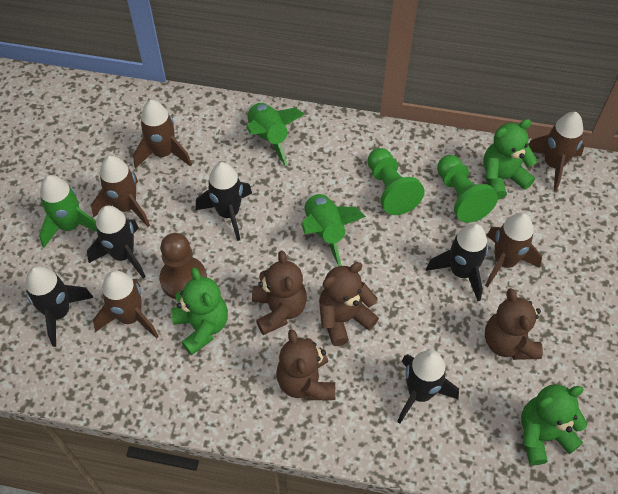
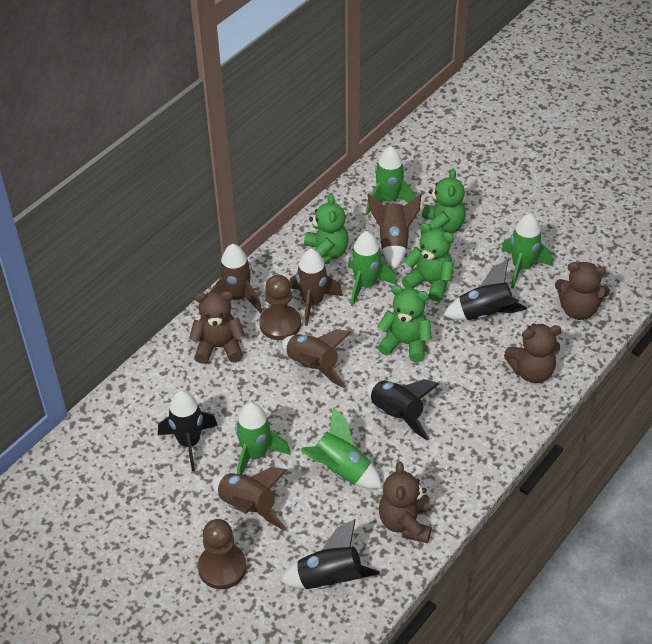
black rocket: [26,266,94,347] [87,205,146,279] [196,162,252,241] [397,350,459,424] [426,223,488,301] = 5 -> [158,390,218,471] [280,519,379,589] [367,379,439,441] [443,260,527,320] = 4
brown pawn: [159,233,207,299] = 1 -> [198,519,247,589] [259,275,301,340] = 2
green pawn: [368,148,425,215] [437,155,498,223] = 2 -> none = 0
green rocket: [39,175,97,248] [246,103,305,166] [301,192,366,266] = 3 -> [235,402,290,475] [301,407,382,489] [348,231,397,306] [366,146,416,214] [501,213,553,288] = 5
green teddy bear: [171,268,228,355] [483,119,537,199] [521,384,587,465] = 3 -> [304,193,349,264] [377,285,432,362] [402,223,454,302] [421,169,466,236] = 4

